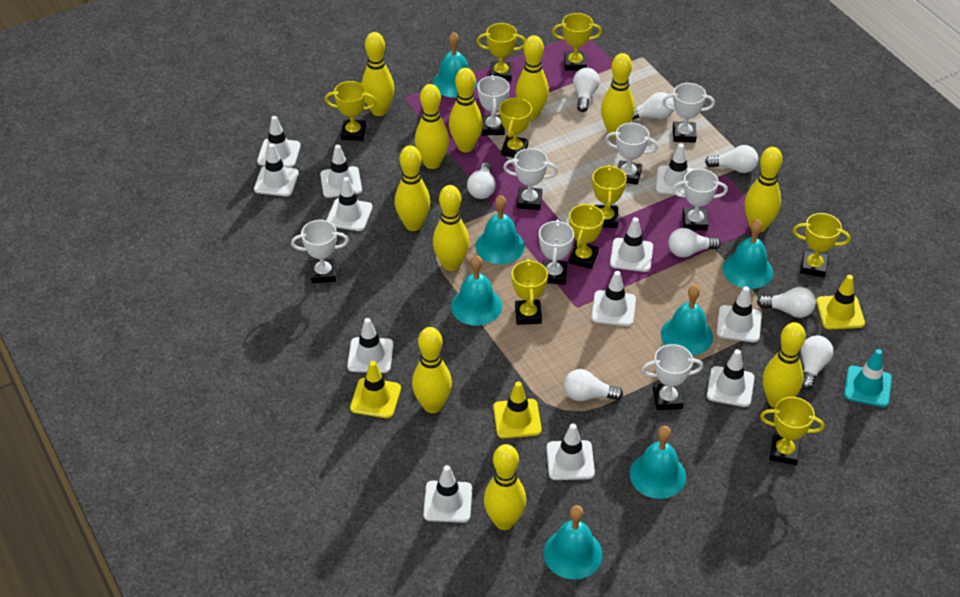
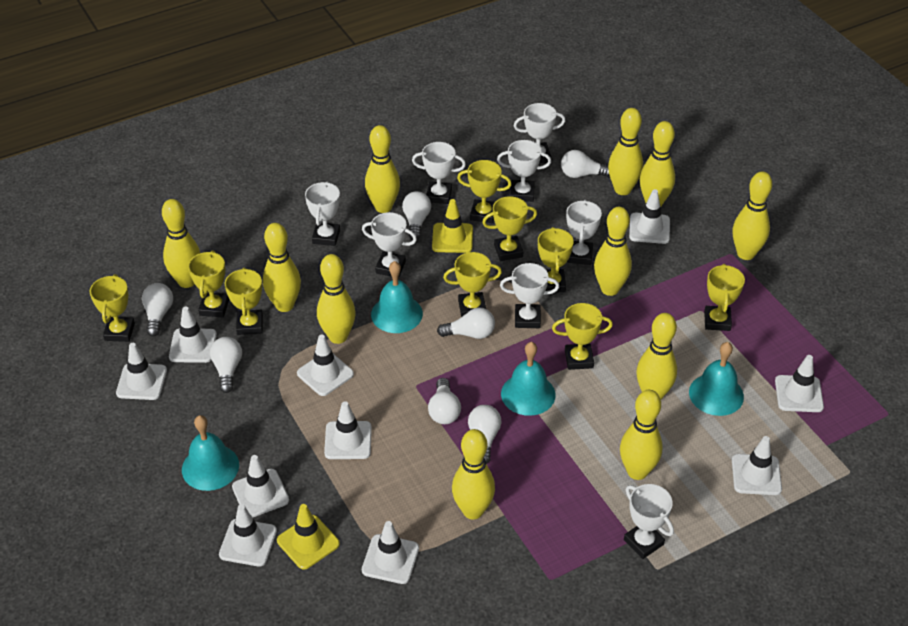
turquoise bell: [432,32,477,98] [451,255,502,326] [475,195,525,264] [544,505,602,580] [630,426,686,499] [661,285,713,355] [722,219,773,289] = 7 -> [182,415,239,491] [371,261,423,333] [501,342,555,416] [689,342,744,416] = 4
turquoise traffic cone: [844,349,892,407] = 1 -> none = 0
white light bulb: [467,162,496,199] [564,369,623,401] [573,68,600,112] [632,92,674,120] [668,228,721,257] [705,145,758,173] [757,287,816,318] [801,335,833,390] = 8 -> [142,283,173,337] [210,337,242,393] [402,191,431,240] [428,378,461,424] [437,307,495,339] [468,405,501,464] [561,150,609,178] = 7
white traffic cone: [254,143,299,197] [257,116,301,168] [320,145,362,198] [326,177,373,231] [347,318,393,373] [423,465,472,523] [546,424,595,480] [591,271,636,326] [610,217,653,272] [656,143,693,195] [707,349,755,407] [717,286,762,343] = 12 -> [116,343,167,400] [169,307,217,363] [219,504,277,567] [232,455,289,517] [297,335,354,396] [324,401,372,459] [362,521,419,584] [629,189,670,244] [732,436,782,495] [775,355,824,412] = 10
yellow traffic cone: [350,361,401,418] [493,382,542,438] [816,275,865,329] = 3 -> [277,504,340,570] [432,199,473,253] = 2

